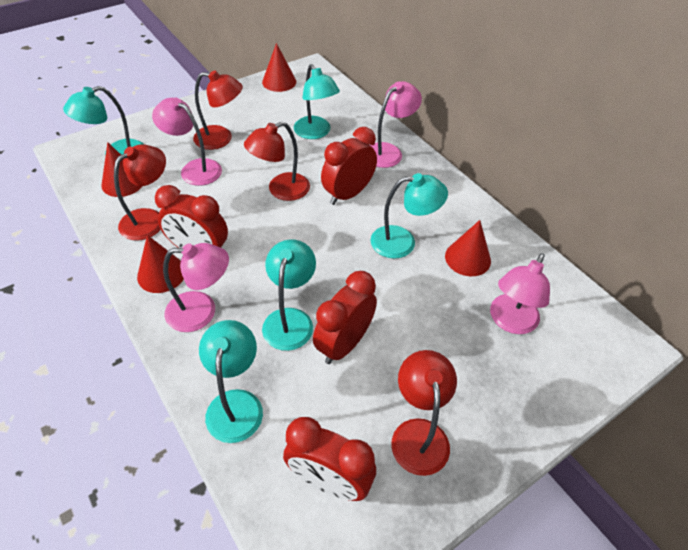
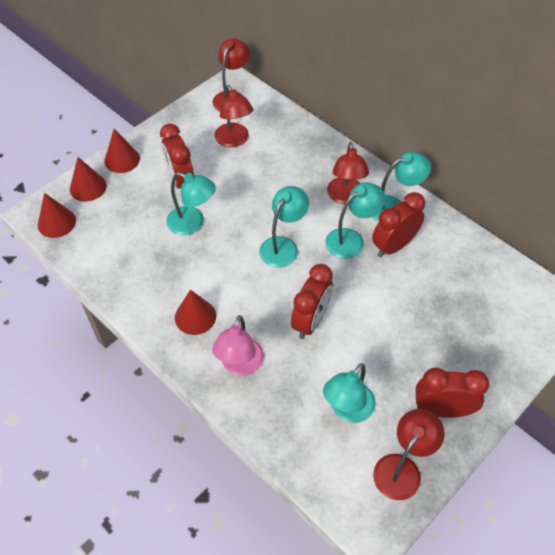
pink lamp: [152,98,222,186] [163,243,229,332] [370,81,422,168] [490,253,550,334] = 4 -> [212,315,264,376] = 1

